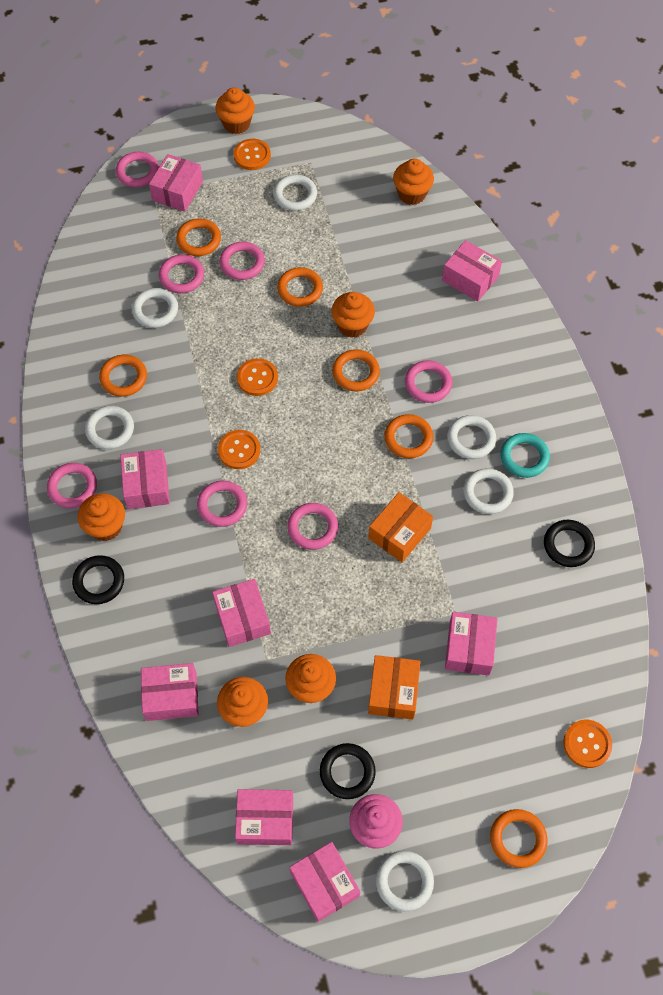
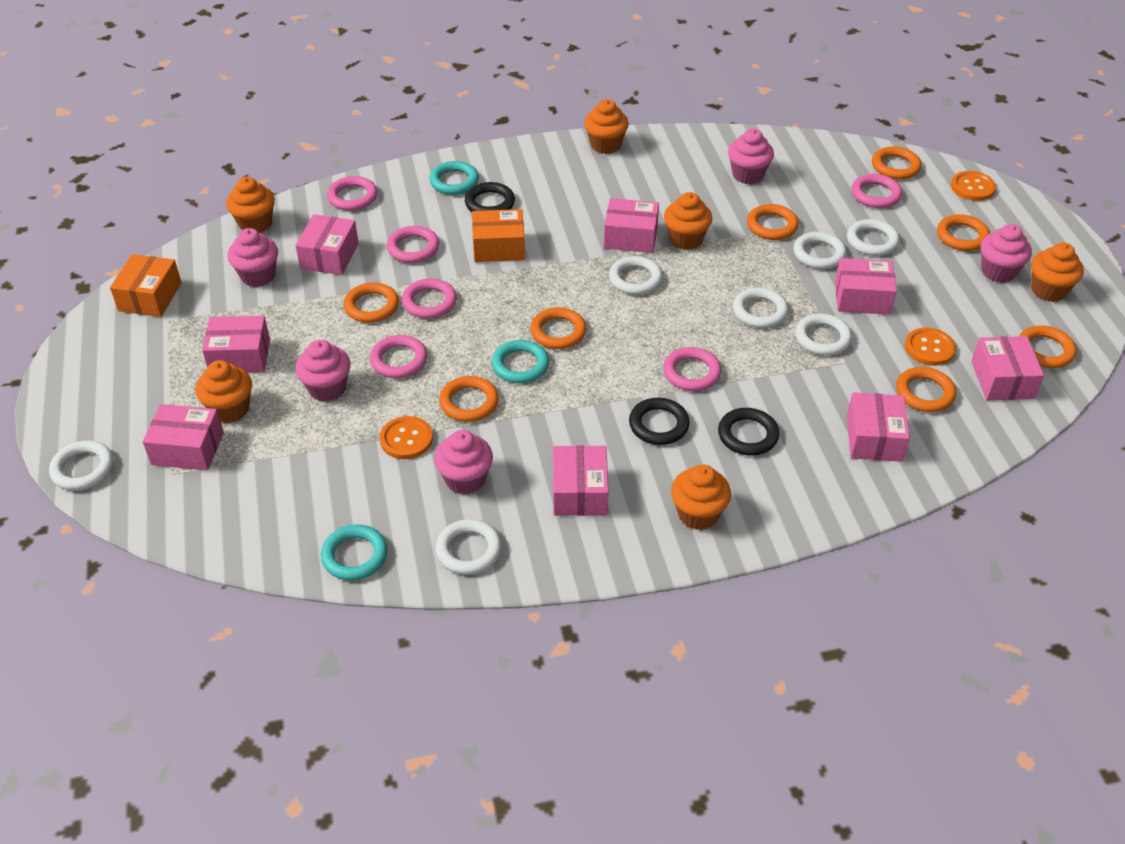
orange button: [218,430,260,469] [234,139,271,170] [237,358,278,396] [563,720,612,768] = 4 -> [380,416,433,459] [905,327,956,366] [951,171,996,201] = 3
orange ring: [99,355,147,397] [176,218,221,256] [277,267,323,307] [332,350,380,391] [384,414,433,458] [490,809,548,868] = 6 -> [344,282,399,323] [439,376,499,422] [530,307,587,349] [747,204,799,240] [872,146,921,180] [896,367,956,412] [937,214,990,251] [1019,325,1076,368] = 8
pink cupcake: [349,794,403,849] = 1 -> [228,228,278,287] [295,340,351,402] [434,430,493,495] [728,129,774,184] [981,224,1032,283] = 5
pink ring: [47,463,97,508] [116,152,159,187] [159,255,204,293] [197,481,247,527] [220,242,265,280] [287,503,338,550] [405,360,453,403] = 7 -> [327,176,377,211] [370,335,427,378] [387,226,439,263] [402,278,457,319] [663,347,721,391] [851,174,902,208] = 6
turquoise ring: [500,433,550,478] = 1 -> [321,525,388,581] [429,161,479,195] [492,340,549,383] = 3
white ring: [85,406,134,449] [132,288,178,328] [273,174,317,211] [376,851,434,911] [447,415,496,459] [463,468,514,514] = 6 -> [49,440,114,491] [436,519,502,575] [609,256,663,295] [733,288,788,328] [793,232,847,269] [795,314,852,356] [847,219,900,256] = 7

